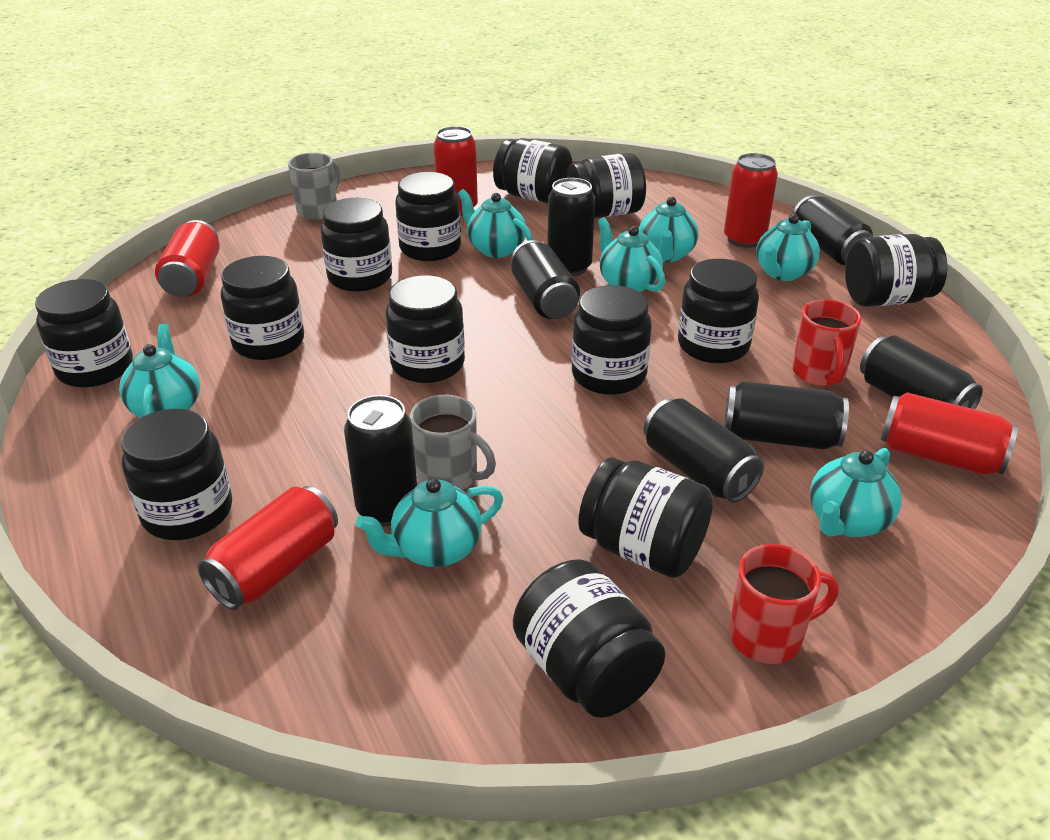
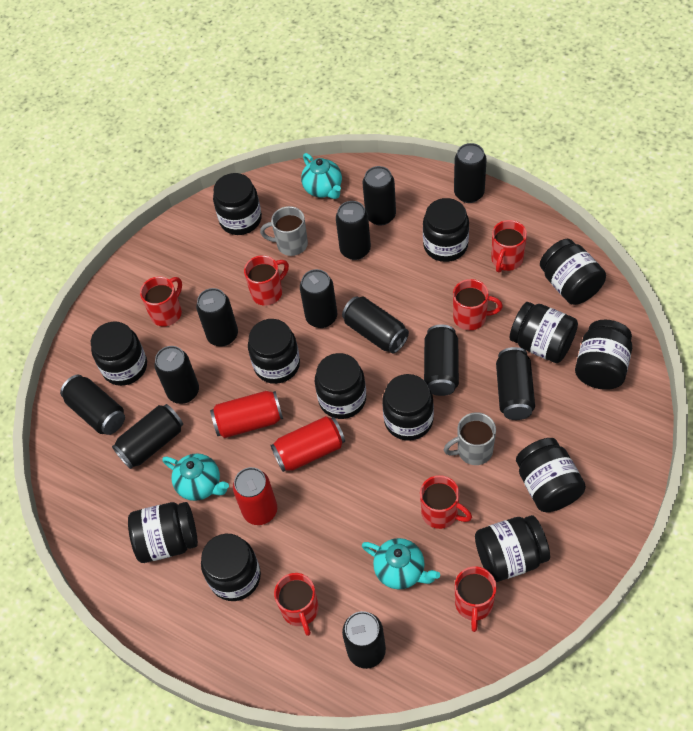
black can: [344,395,417,526] [511,240,580,319] [547,178,595,276] [644,398,764,503] [724,381,849,449] [793,195,873,265] [860,335,983,409] = 7 -> [60,375,125,435] [112,404,183,469] [154,346,199,404] [196,288,238,347] [300,269,337,328] [336,201,371,260] [342,296,409,353] [342,611,386,669] [363,166,396,226] [424,325,459,396] [454,143,487,203] [496,347,535,420] = 12
red can: [155,220,220,297] [198,486,338,610] [434,126,478,216] [724,153,778,248] [880,392,1018,475] = 5 -> [210,391,283,438] [233,467,277,525] [271,416,345,472] = 3
red mug: [729,544,839,664] [792,299,861,386] = 2 -> [140,277,182,326] [244,255,289,306] [274,573,319,636] [420,475,472,529] [453,279,503,330] [455,566,497,632] [491,220,527,273] = 7
turquoise teapot: [119,324,200,418] [356,478,503,567] [458,189,533,258] [598,217,665,293] [639,197,699,262] [756,214,820,281] [810,448,902,537] = 7 -> [162,453,229,501] [301,153,342,199] [362,538,440,590] = 3

